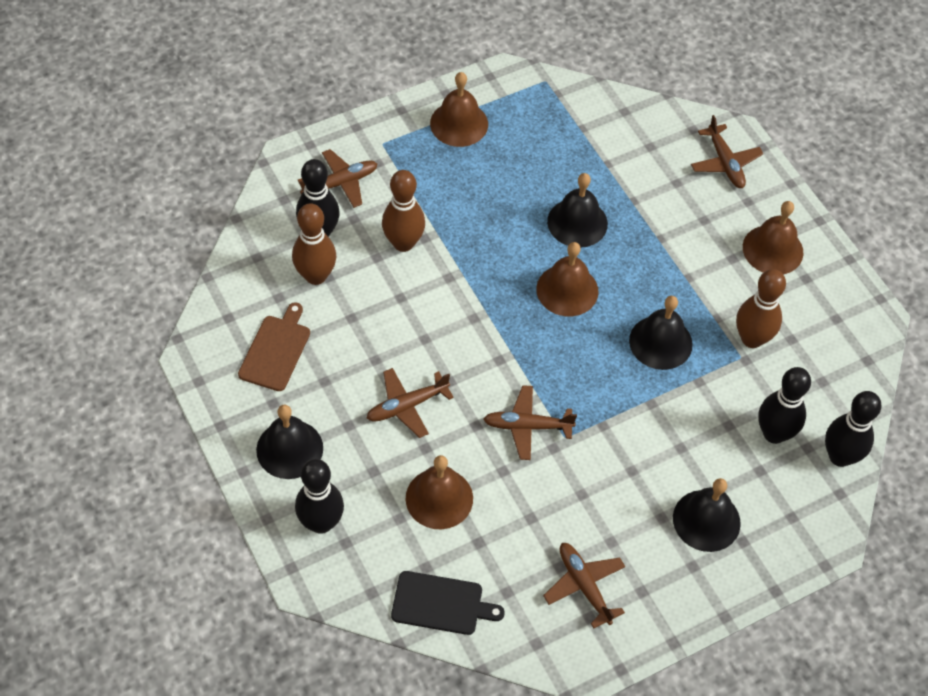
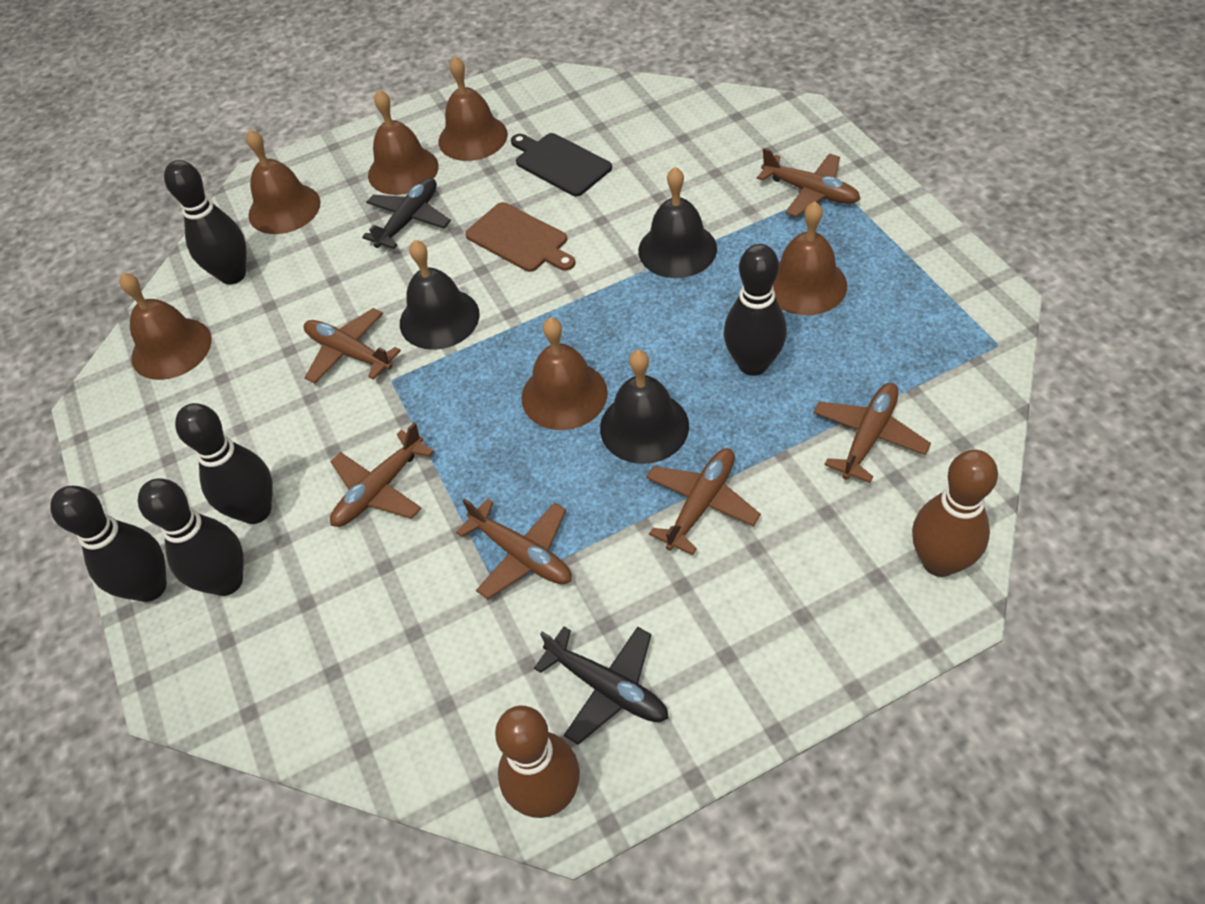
black bell: [256,404,323,479] [547,173,608,248] [629,296,693,370] [673,478,741,552] = 4 -> [400,240,480,350] [600,350,689,464] [638,167,717,278] = 3
black bowling pin: [295,459,344,534] [296,159,340,237] [758,367,811,444] [825,391,882,467] = 4 -> [50,486,167,602] [138,478,244,596] [164,160,246,285] [175,403,272,524] [724,244,787,376] = 5
black plane: none = 0 -> [362,178,451,249] [534,627,669,745] = 2
brown bell: [406,455,473,529] [430,72,488,147] [536,242,599,316] [743,201,803,275] = 4 -> [119,273,212,380] [246,129,321,234] [368,90,439,195] [438,56,508,161] [522,318,608,430] [773,202,847,315] = 6
brown bowling pin: [292,203,336,285] [382,170,425,252] [736,269,786,348] = 3 -> [495,706,580,818] [912,450,998,577] = 2
brown plane: [298,149,377,208] [367,368,454,438] [483,385,577,460] [543,543,625,628] [691,115,763,188] = 5 -> [304,308,401,384] [330,422,434,527] [456,498,572,599] [646,448,761,555] [757,148,860,217] [813,383,931,483] = 6

